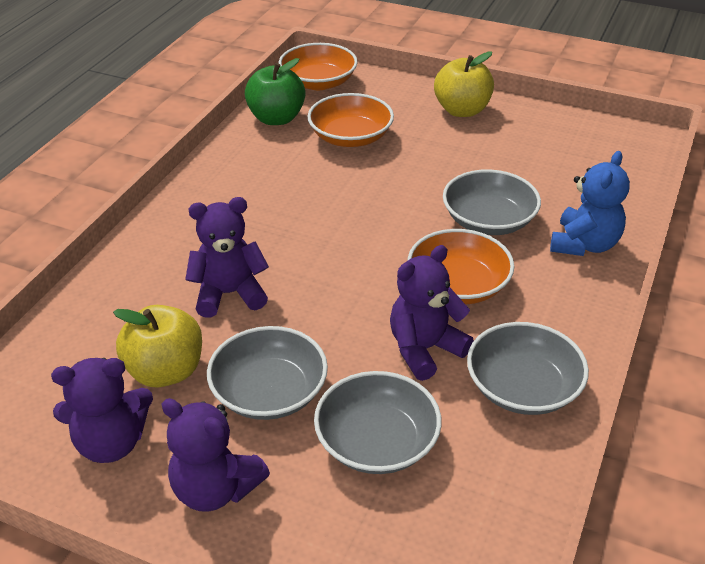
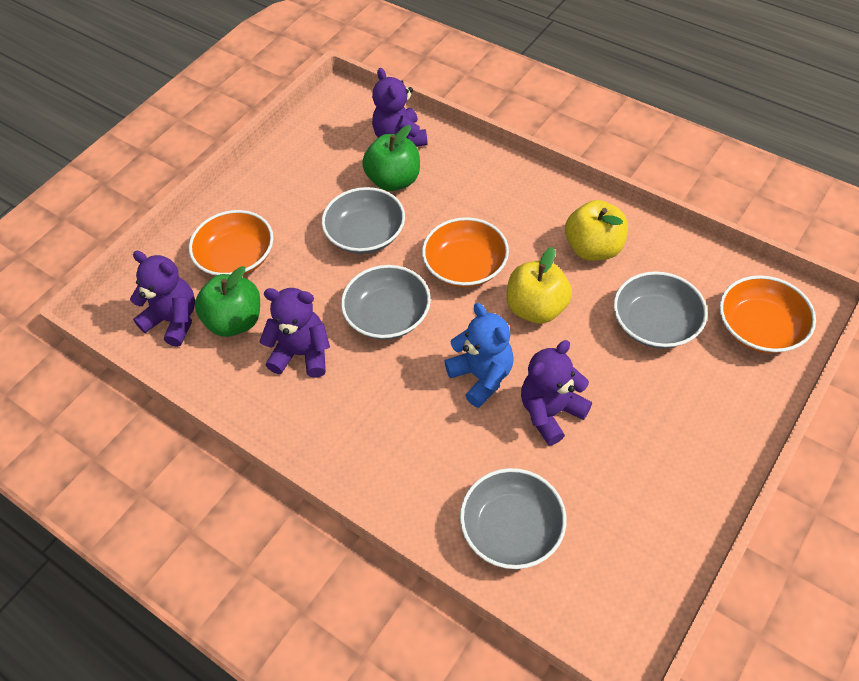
green apple: [245,58,305,125] = 1 -> [195,266,260,337] [362,125,420,191] = 2

